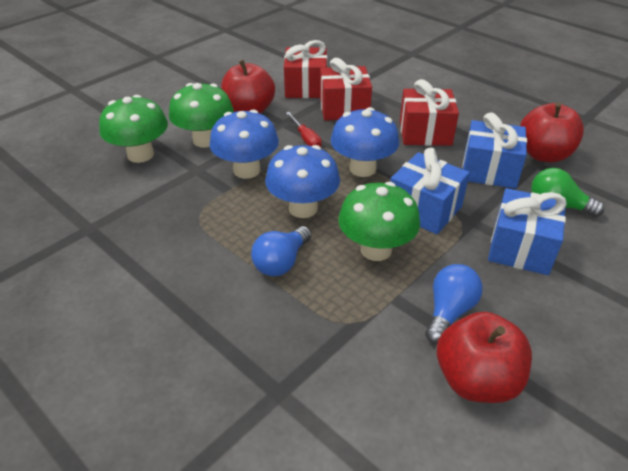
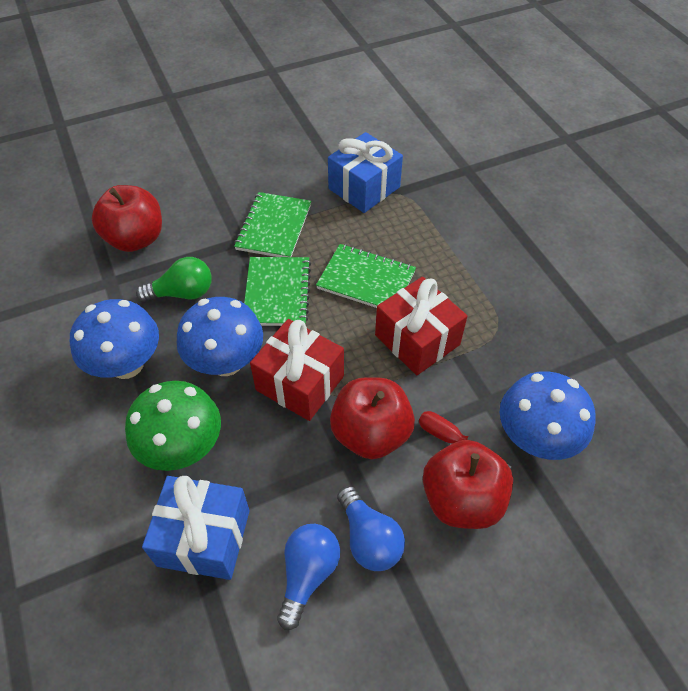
blue gift: [390,148,470,235] [462,112,527,188] [488,188,567,275] = 3 -> [142,476,250,580] [328,132,403,213] = 2
green mushroom: [99,95,168,163] [169,83,234,148] [338,182,420,261] = 3 -> [125,381,221,471] = 1
green notebook: none = 0 -> [234,192,311,257] [244,257,311,326] [316,244,416,308] = 3
red gift: [284,40,327,98] [320,58,372,121] [400,79,459,146] = 3 -> [250,319,344,421] [375,277,467,375] = 2

